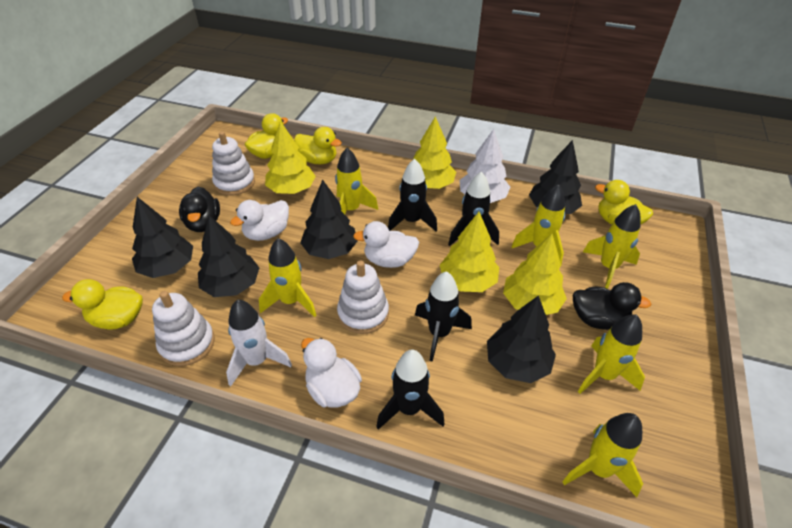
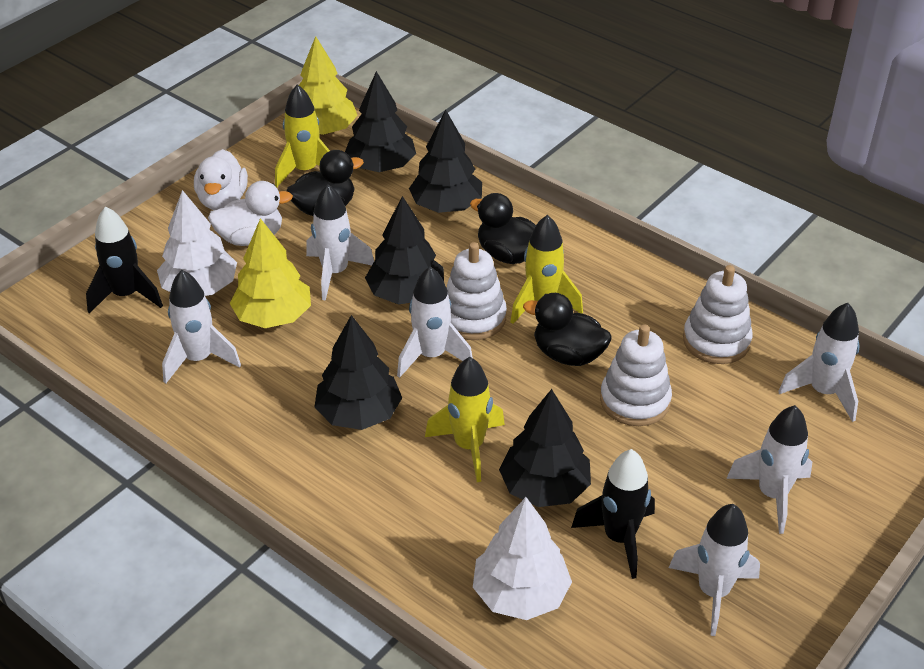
black duck: [179,187,220,232] [573,282,651,330] = 2 -> [286,150,364,216] [470,193,536,264] [523,293,612,366] = 3
black rocket: [376,350,444,430] [388,159,437,232] [415,271,472,362] [448,172,499,246] = 4 -> [86,206,163,314] [571,449,655,579] = 2
white duck: [230,200,289,241] [301,338,362,408] [353,221,419,268] = 3 -> [194,149,248,210] [208,181,293,246] = 2
white rocket: [226,299,292,387] = 1 -> [162,270,241,384] [306,184,374,300] [397,267,473,378] [669,504,760,636] [726,405,812,534] [778,303,860,422] = 6
white tree: [460,129,510,203] = 1 -> [157,190,237,296] [473,497,572,620] = 2
yellow duck: [62,279,143,329] [245,113,288,159] [294,127,342,164] [595,180,653,224] = 4 -> none = 0
yellow rocket: [259,238,316,317] [335,148,378,214] [511,184,565,265] [562,413,643,497] [578,314,645,394] [583,204,641,289] = 6 -> [275,84,330,187] [425,357,505,482] [510,215,583,324] = 3
yellow tree: [265,121,316,194] [413,116,456,189] [440,212,499,292] [503,234,567,315] = 4 -> [230,218,311,328] [299,36,358,135] = 2

